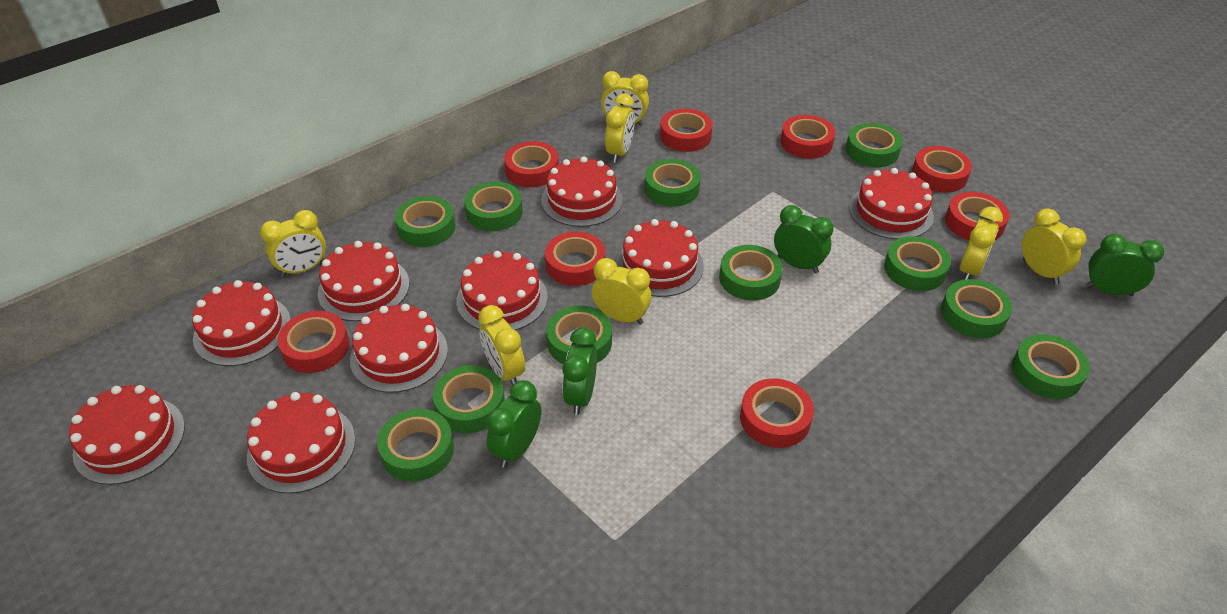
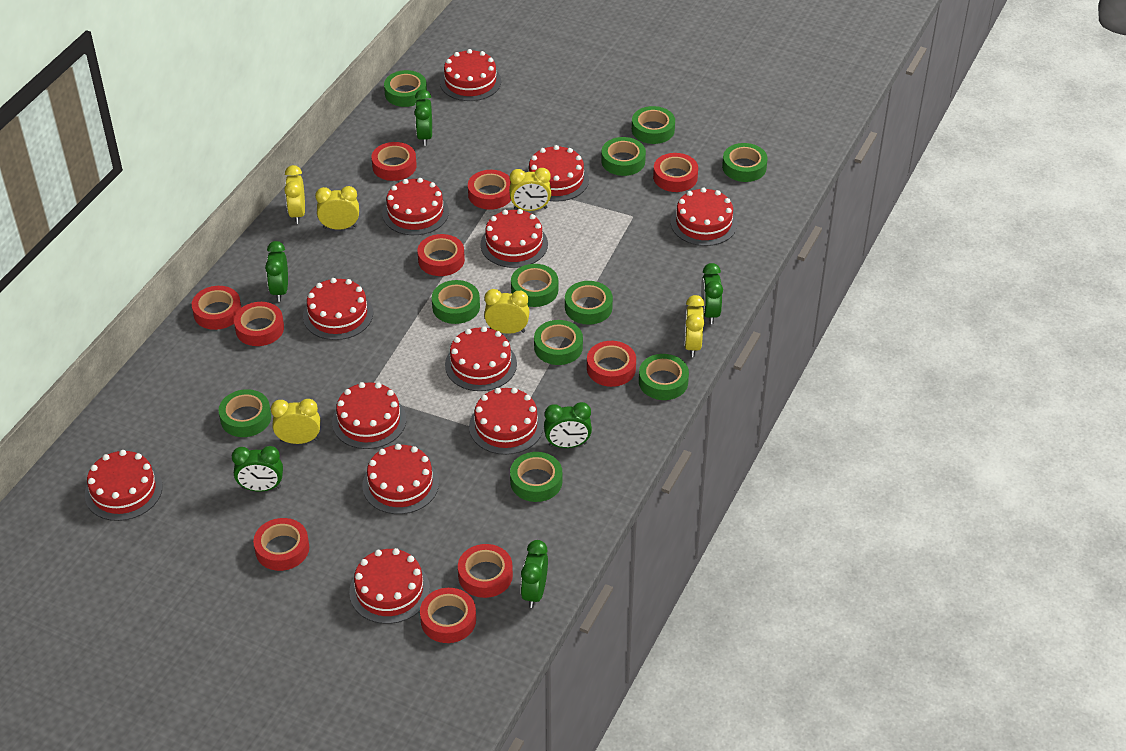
green clock: [486,380,541,468] [562,327,597,415] [774,205,834,273] [1085,234,1164,296] = 4 -> [232,446,283,492] [265,241,288,302] [414,89,432,146] [521,540,548,608] [544,402,592,448] [701,263,723,324] = 6
red cake: [69,385,185,485] [192,280,291,366] [247,392,356,494] [318,241,409,321] [350,304,448,393] [456,251,548,330] [541,156,623,227] [616,219,704,297] [849,168,934,239] = 9 -> [85,450,162,521] [303,278,373,340] [332,382,406,449] [349,548,430,624] [362,444,439,514] [382,178,449,235] [440,49,501,101] [445,326,517,391] [469,388,543,455] [480,209,548,268] [526,145,589,202] [671,187,737,246] = 12
red tape: [277,311,349,373] [504,141,559,187] [545,232,606,286] [660,109,713,152] [740,378,814,448] [780,115,835,159] [912,146,972,192] [945,192,1010,240] = 8 -> [192,286,242,330] [234,302,284,346] [253,518,309,571] [371,142,417,181] [417,234,465,276] [420,588,476,643] [458,544,513,598] [468,170,511,210] [587,341,636,387] [653,153,698,192] = 10
yellow clock: [260,210,326,277] [478,305,525,385] [592,258,651,325] [601,71,649,126] [605,93,635,163] [959,207,1003,280] [1022,209,1086,285] = 7 -> [271,399,320,444] [284,165,305,224] [315,186,359,230] [484,289,530,334] [509,168,551,211] [684,295,705,357] = 6

